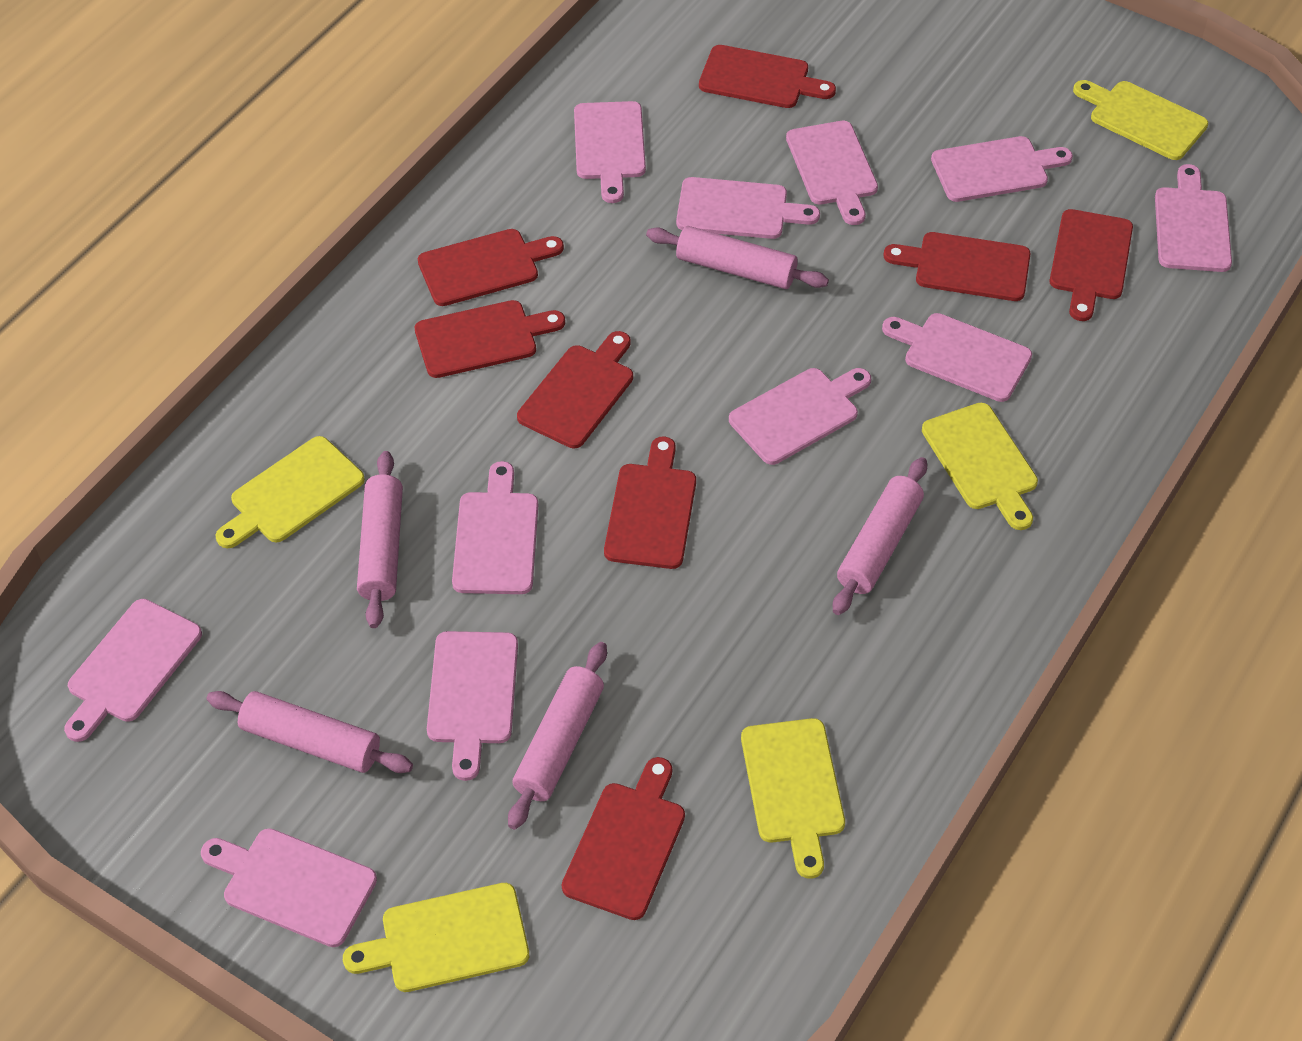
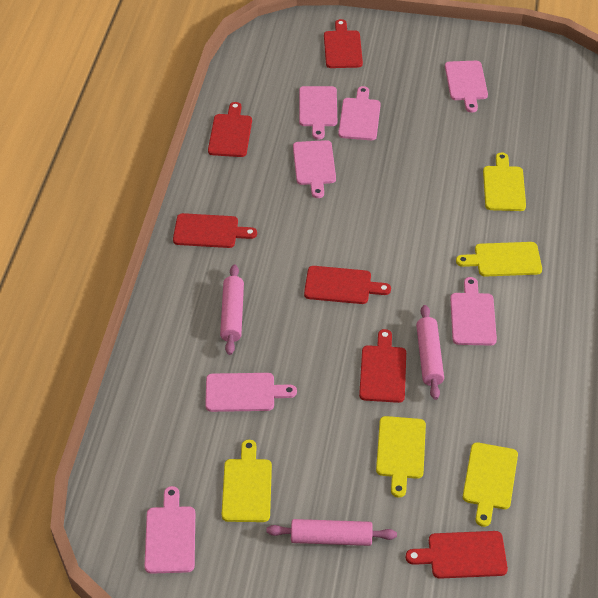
pink cutting board: [64,599,202,742] [201,828,377,947] [427,631,518,781] [452,461,538,594] [574,101,646,203] [676,177,820,239] [729,368,871,465] [786,121,878,225] [882,313,1032,402] [931,136,1073,202] [1155,164,1232,272] = 11 -> [144,486,195,574] [205,373,297,412] [293,140,336,198] [299,86,337,140] [338,86,381,140] [445,61,488,113] [450,277,497,346] = 7
pink rolling pin: [207,691,413,773] [357,451,403,628] [508,642,607,830] [646,226,829,289] [833,457,927,615] = 5 -> [220,265,244,355] [266,519,397,546] [416,305,444,400] = 3
red cutting board: [415,300,565,378] [418,229,564,306] [517,331,633,448] [562,757,685,920] [604,437,696,569] [699,45,836,108] [883,232,1031,301] [1050,209,1133,321] = 8 -> [173,213,257,248] [208,102,252,157] [304,266,391,304] [324,19,363,68] [359,329,406,403] [406,531,508,579] = 6

